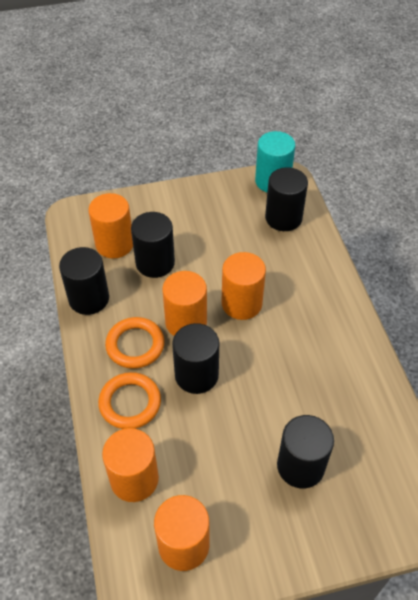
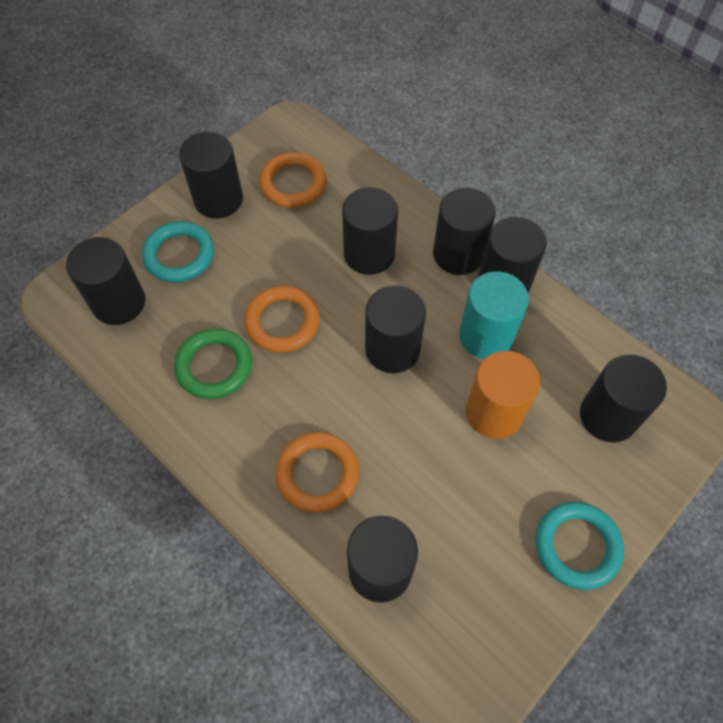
black cylinder: [59,247,109,315] [131,212,175,278] [172,323,219,394] [265,167,308,231] [277,415,334,489] = 5 -> [66,237,145,325] [179,132,243,219] [342,187,398,275] [347,516,418,603] [365,285,426,373] [433,188,496,275] [479,217,547,293] [580,354,667,442] = 8
green ring: none = 0 -> [174,328,252,399] = 1
orange cylinder: [88,193,133,259] [102,428,159,502] [154,495,209,571] [162,271,207,336] [222,252,266,320] = 5 -> [466,351,540,439] = 1
orange ring: [98,372,161,429] [105,317,165,369] = 2 -> [244,286,320,353] [259,152,327,208] [276,432,359,513] = 3
turquoise ring: none = 0 -> [142,221,214,282] [535,502,624,590] = 2

